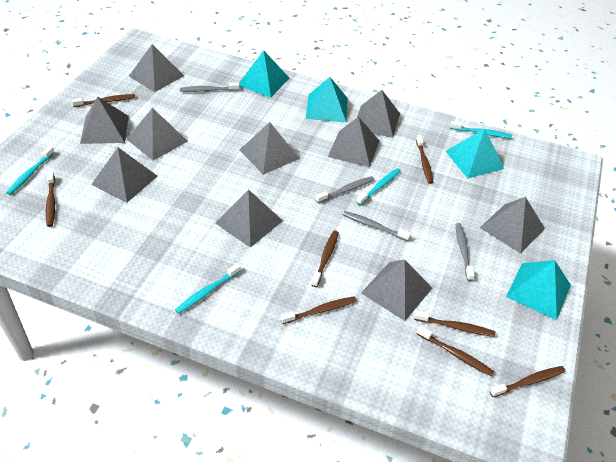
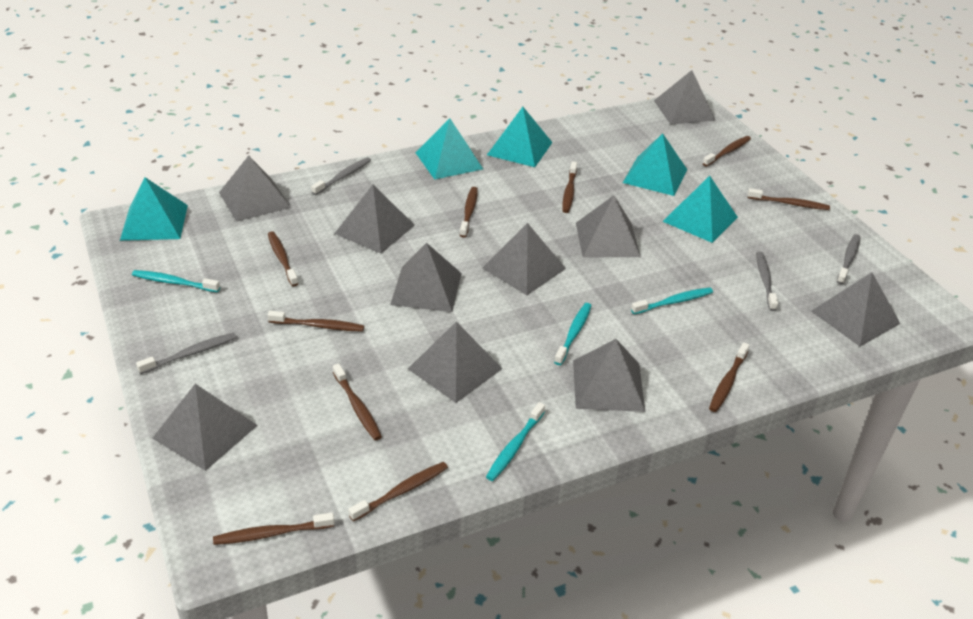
brown toothbrush: [46,171,55,227] [72,94,136,107] [281,296,357,324] [311,231,339,287] [414,310,496,337] [416,135,433,184] [416,325,494,377] [490,366,565,397] = 8 -> [213,512,335,545] [267,311,364,332] [268,232,298,286] [333,364,382,440] [348,462,448,521] [460,187,478,238] [562,161,577,213] [703,136,751,166] [709,342,749,412] [748,188,830,210] = 10
turquoise pyramid: [239,50,289,98] [306,77,348,122] [446,128,504,178] [506,260,571,320] = 4 -> [120,177,188,241] [416,118,483,180] [487,107,553,167] [623,133,687,196] [662,176,738,243] = 5

